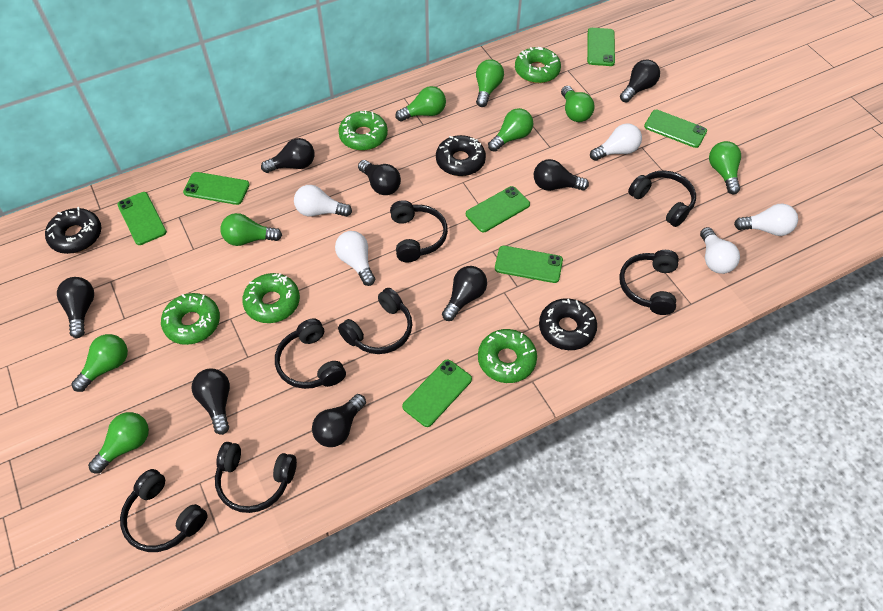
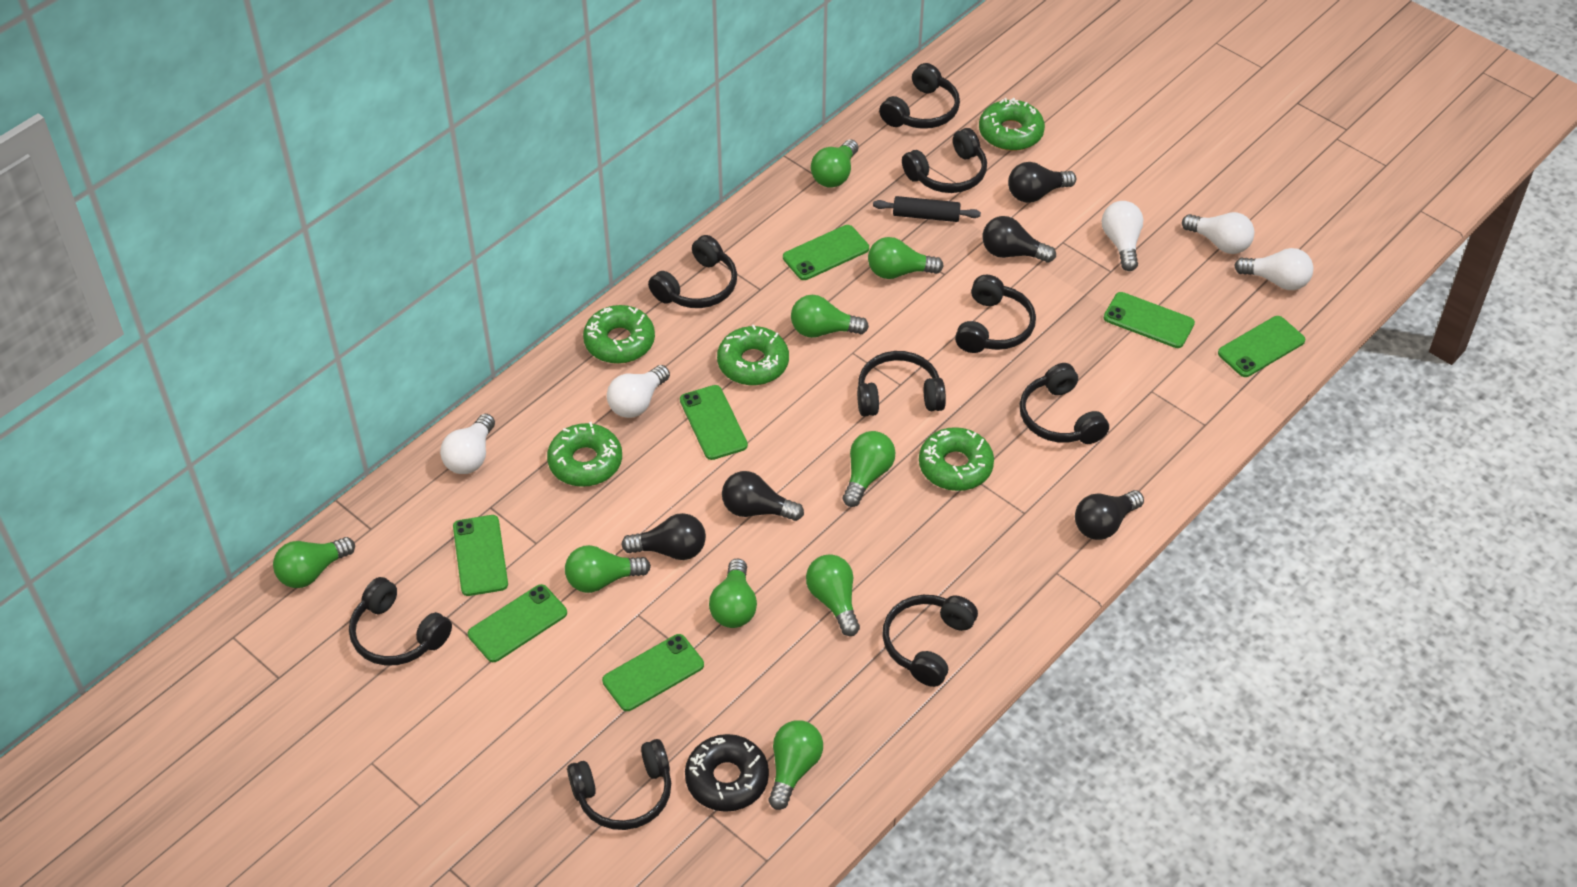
black donut: [45,207,101,254] [436,135,486,176] [539,298,597,350] = 3 -> [685,734,769,812] = 1
black headphones: [120,469,208,552] [215,442,297,513] [275,319,346,389] [338,288,412,354] [390,200,448,262] [619,250,679,315] [628,170,696,227] = 7 -> [349,577,452,666] [567,739,671,830] [648,235,737,308] [857,351,946,416] [879,63,960,129] [882,595,978,687] [902,128,987,193] [955,275,1036,353] [1020,363,1109,444] = 9
black light bulb: [57,277,94,338] [191,369,230,435] [261,138,315,173] [312,394,366,447] [358,160,401,195] [442,266,487,321] [534,159,589,191] [620,59,660,103] = 8 -> [621,513,706,560] [722,471,804,521] [982,216,1056,263] [1008,162,1076,203] [1075,490,1144,540] = 5
black rolling pin: none = 0 -> [873,196,981,222] = 1
green light bulb: [71,334,128,392] [88,412,149,473] [220,213,282,246] [396,86,446,121] [476,59,504,107] [488,108,533,152] [561,86,595,122] [709,141,741,194] = 8 -> [273,537,355,588] [565,545,651,593] [709,559,757,628] [769,720,823,810] [791,295,869,338] [806,554,860,636] [811,139,858,188] [843,431,895,507] [868,237,944,279] = 9

